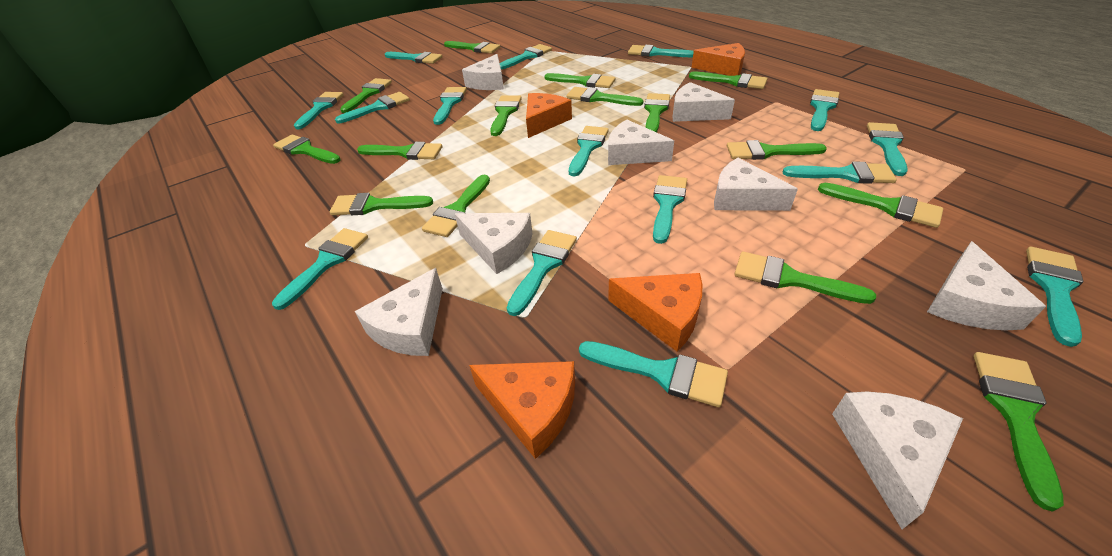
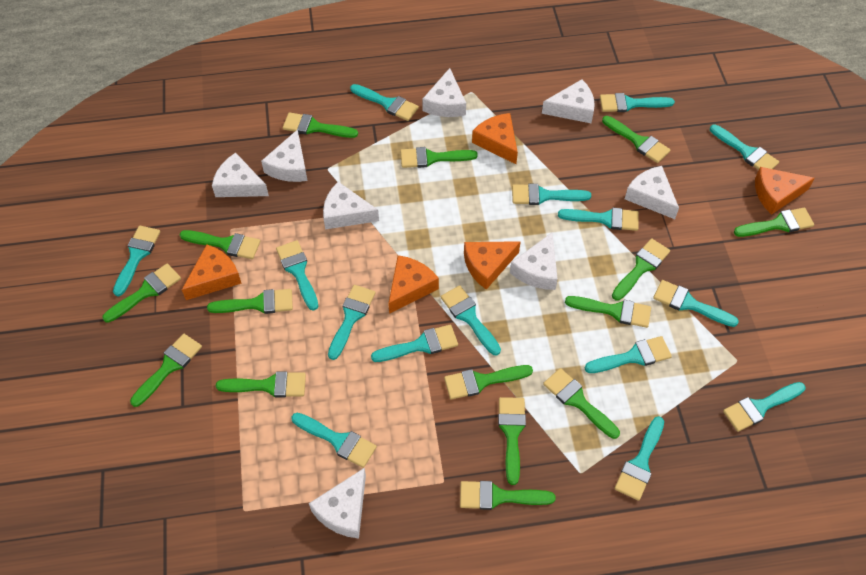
orange cheese: [469,361,575,459] [526,93,572,138] [608,273,703,351] [691,43,745,76] = 4 -> [182,244,242,300] [388,255,439,314] [464,241,521,290] [472,113,518,164] [755,167,815,215] = 5

